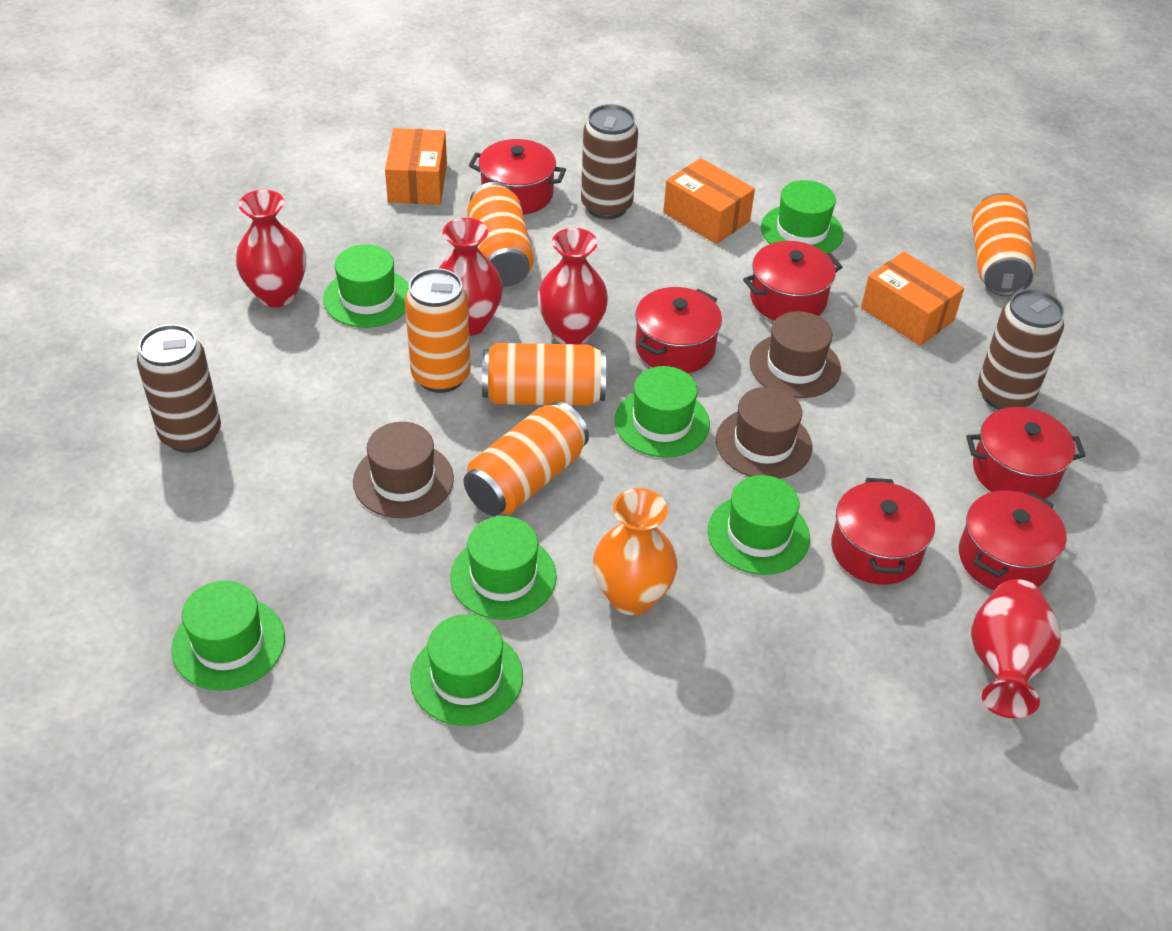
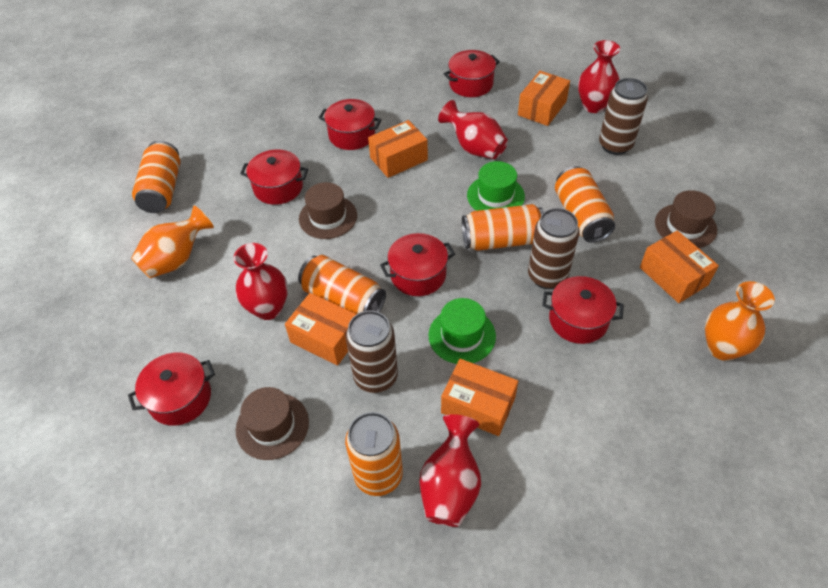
green hat: [171,581,285,691] [323,244,409,328] [410,614,523,726] [450,516,557,620] [615,366,710,458] [708,475,810,575] [761,180,844,254] = 7 -> [428,298,496,364] [467,161,525,211] = 2
orange box: [385,128,447,205] [663,158,755,244] [861,251,964,346] = 3 -> [285,293,356,366] [368,120,428,178] [441,359,518,436] [518,71,570,126] [640,230,719,303] = 5
orange vase: [593,488,677,615] = 1 -> [131,205,214,278] [705,281,775,361] = 2

